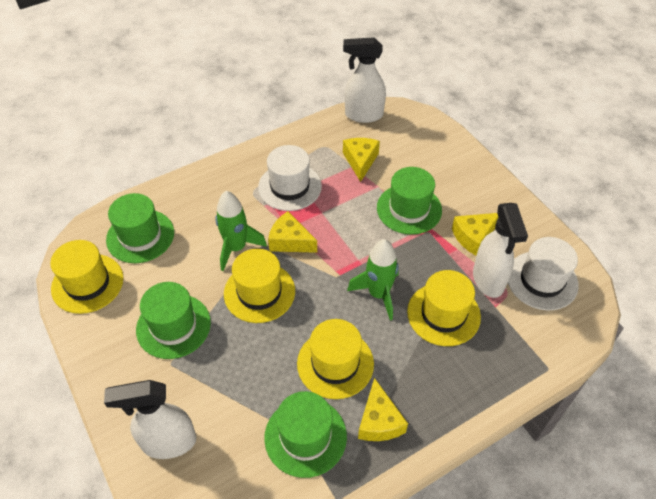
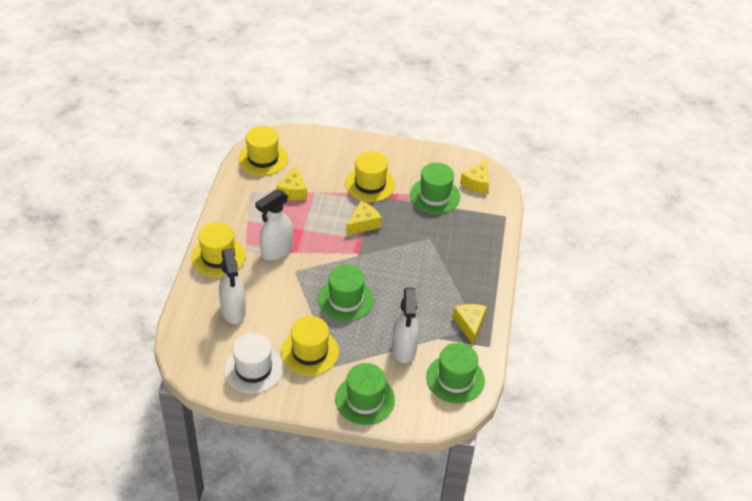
green rocket: [215,191,267,271] [347,239,399,320] = 2 -> none = 0
white hat: [258,145,322,211] [508,237,579,310] = 2 -> [224,333,283,393] = 1

